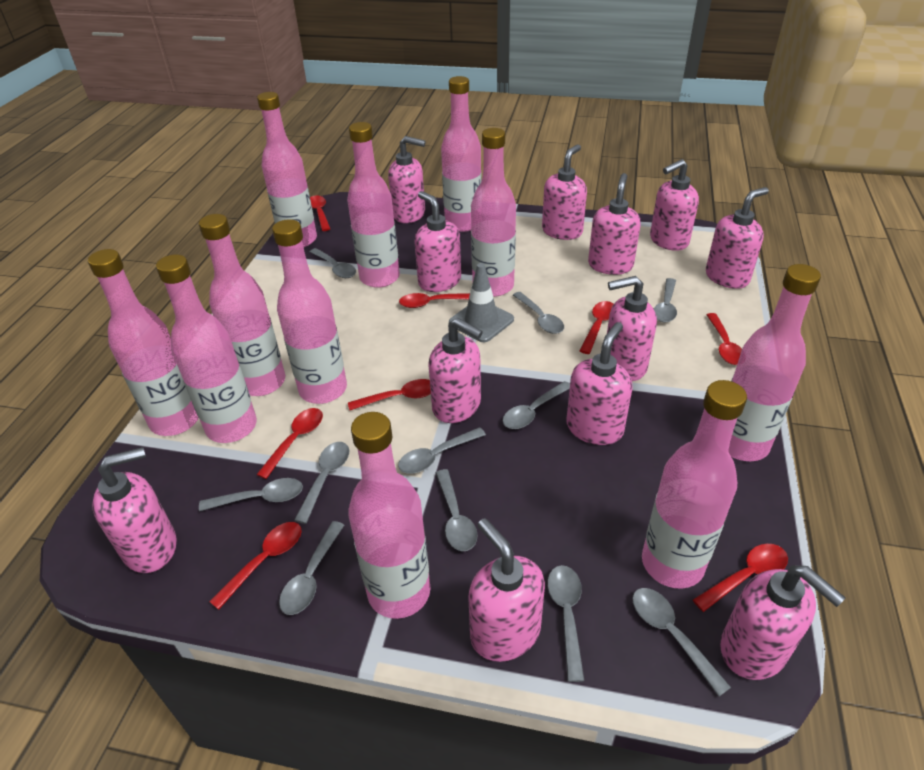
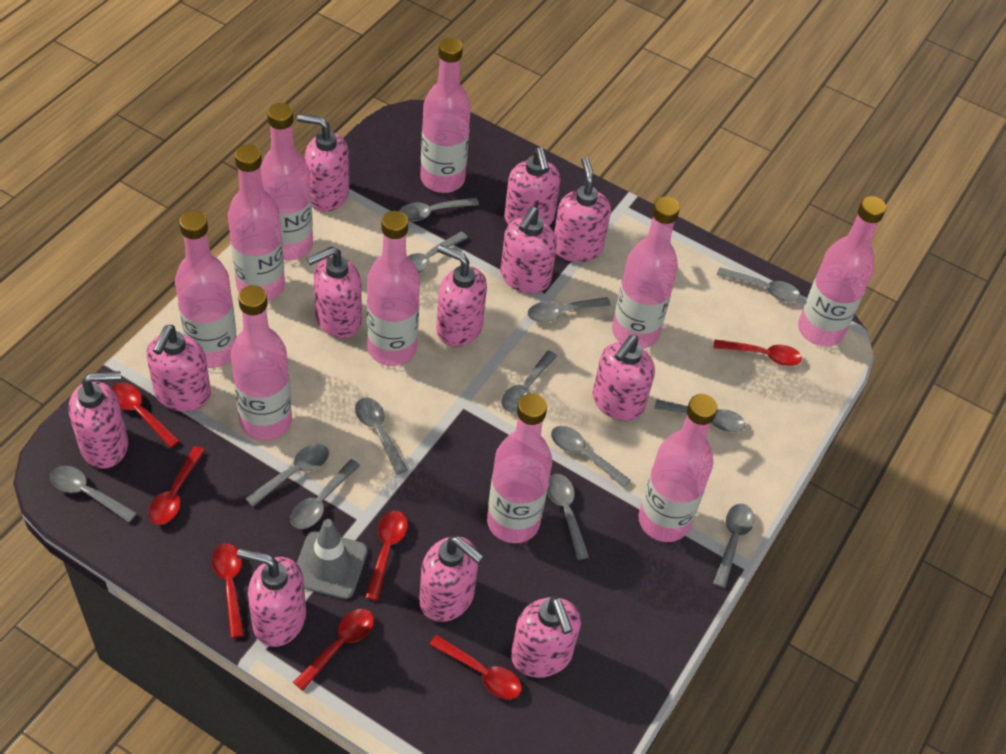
grey spoon: [199,478,303,511] [279,521,344,615] [294,442,349,524] [310,248,356,278] [398,427,486,473] [436,469,478,551] [502,381,570,429] [513,292,564,334] [547,565,584,682] [632,588,731,696] [654,278,677,322] = 11 -> [50,466,137,522] [245,444,329,507] [290,459,360,529] [355,398,407,475] [399,197,479,222] [408,231,468,273] [501,350,557,413] [527,297,611,323] [547,474,589,560] [551,426,631,488] [654,399,745,432] [713,504,755,588] [717,267,800,302] = 13
pink bottle: [88,249,199,436] [156,254,257,443] [199,214,285,396] [257,92,317,247] [272,219,347,404] [347,122,400,288] [348,412,431,619] [441,76,482,232] [471,128,516,297] [642,380,747,589] [728,264,821,461] = 11 -> [175,211,237,368] [228,145,285,301] [231,285,292,441] [260,103,313,260] [367,211,420,366] [420,38,471,193] [487,393,552,543] [612,196,680,349] [639,394,718,542] [798,196,886,346] = 10
red spoon: [209,522,302,610] [256,408,323,479] [310,195,330,231] [348,379,431,410] [399,293,470,308] [580,301,614,354] [693,544,788,612] [706,313,742,365] = 8 -> [111,383,180,448] [148,446,205,525] [212,543,244,638] [293,609,374,691] [365,511,408,601] [429,635,522,699] [713,339,802,366] = 7

